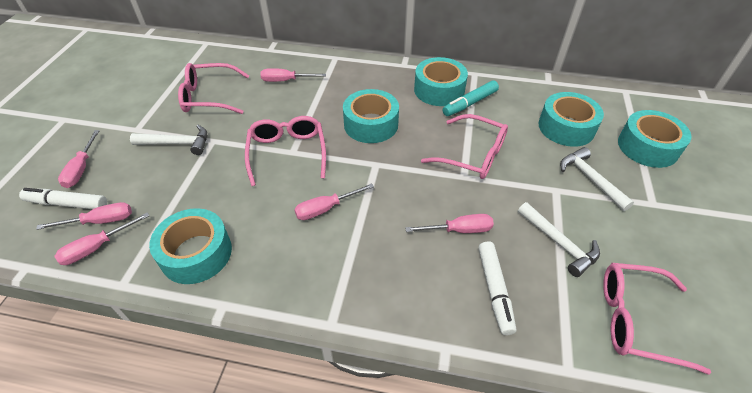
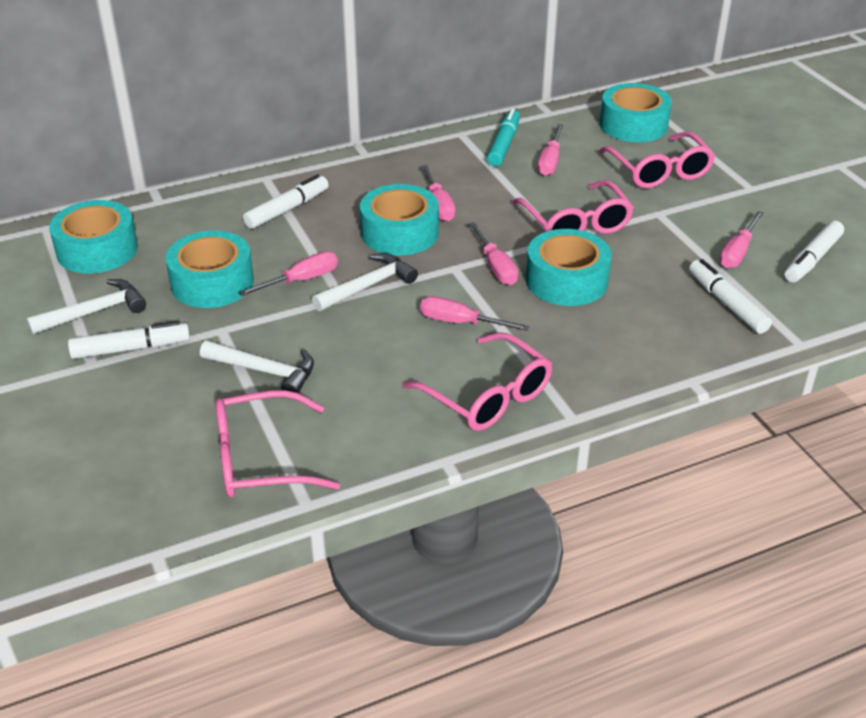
white marker: [19,188,107,209] [478,241,517,335] = 2 -> [68,321,190,359] [243,174,328,229] [689,259,772,334] [785,220,844,282] = 4

